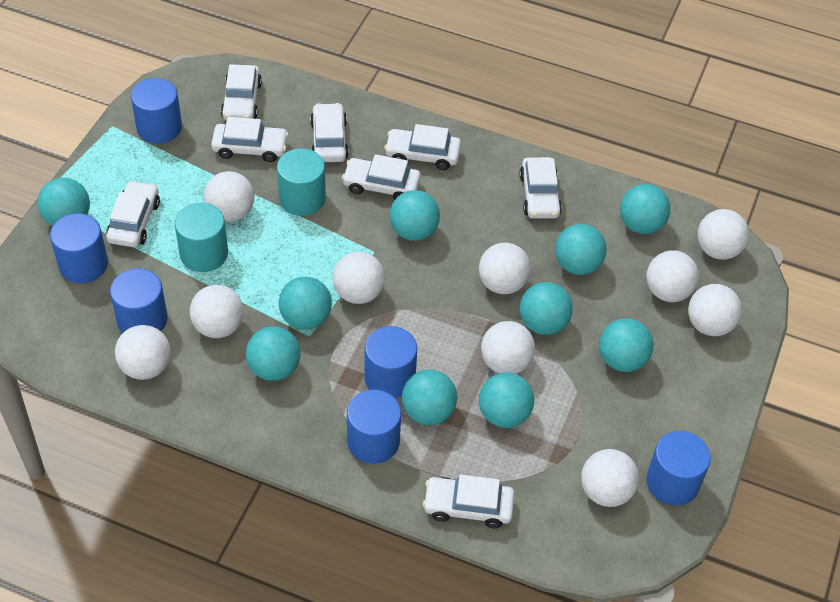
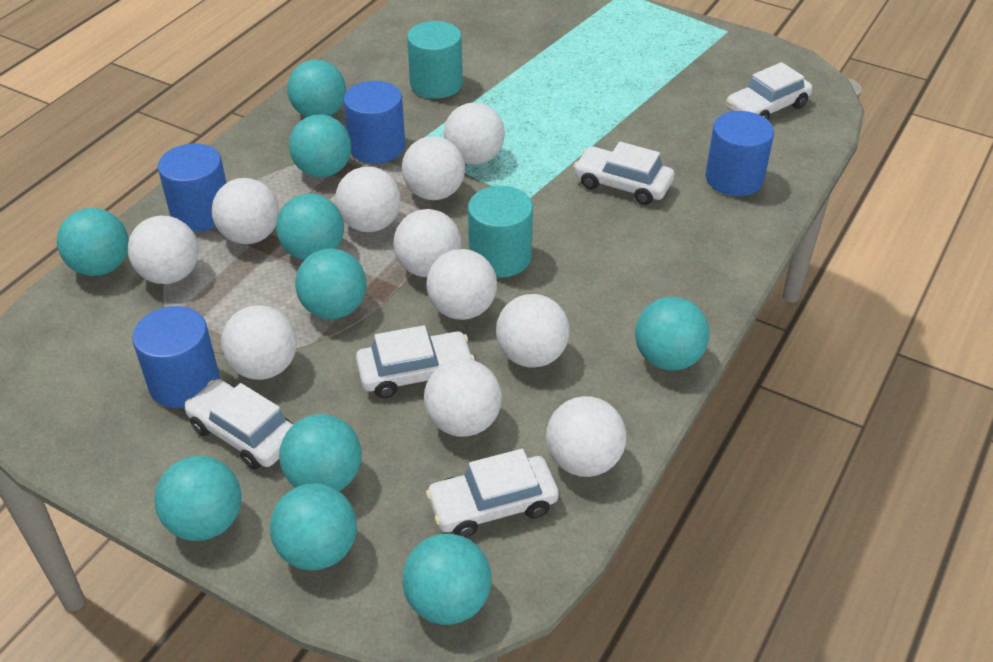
blue cylinder: [50,213,108,283] [110,268,168,333] [131,78,182,144] [347,390,401,464] [364,326,417,398] [646,431,711,506] = 6 -> [132,306,219,408] [158,143,226,232] [343,81,405,164] [705,111,774,196] = 4
white ball: [115,325,171,380] [190,285,244,338] [204,171,254,222] [333,252,385,304] [479,243,531,294] [481,321,535,374] [581,449,639,507] [646,250,699,302] [688,284,742,336] [697,209,749,260] = 10 -> [128,216,199,284] [211,178,279,244] [221,305,297,380] [335,167,401,232] [393,209,462,277] [402,136,465,200] [424,359,502,437] [426,249,497,320] [444,102,505,165] [496,294,570,368] [546,396,627,477] = 11
white car: [106,181,160,247] [211,117,289,162] [221,64,262,121] [310,103,349,162] [342,154,421,200] [384,124,461,170] [423,475,514,529] [519,157,562,219] = 8 -> [185,379,293,470] [356,325,475,398] [426,449,559,538] [574,142,674,205] [726,62,812,120] = 5

